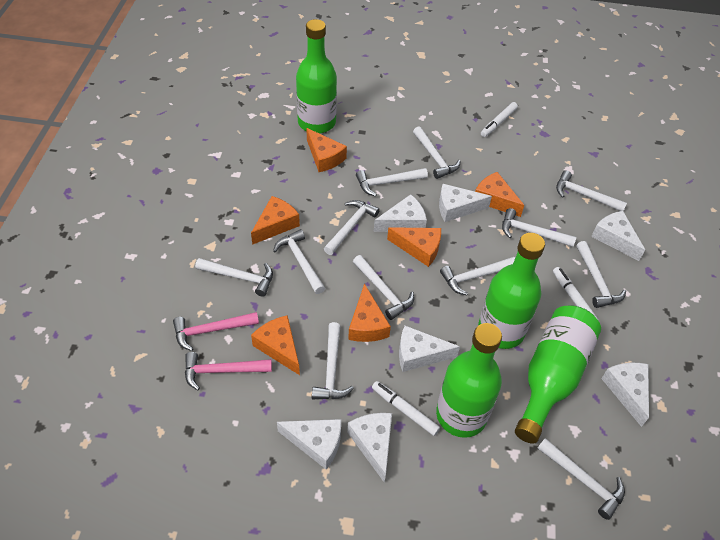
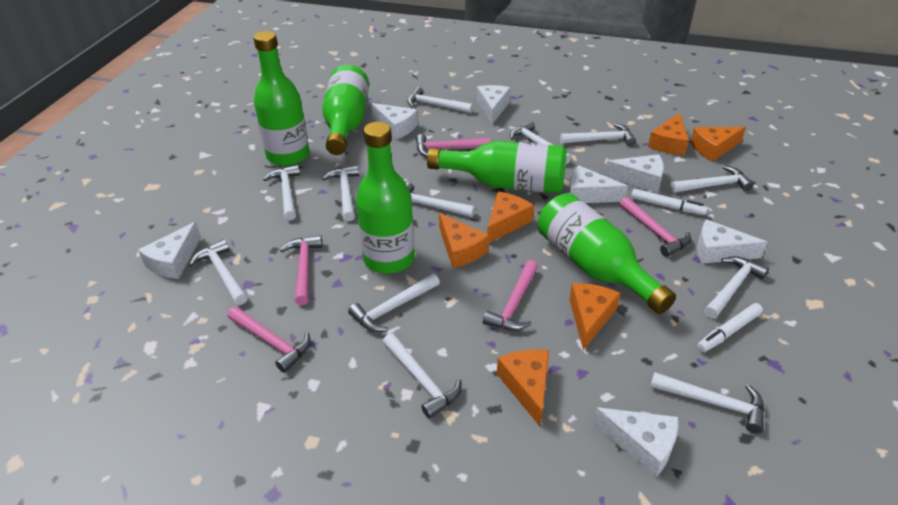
green bottle: [296,19,337,134] [436,323,502,438] [478,233,545,349] [515,306,601,444] = 4 -> [253,31,310,166] [322,65,369,155] [356,122,415,274] [427,141,567,193] [538,193,676,314] = 5
pink hammer: [173,312,259,351] [185,352,272,390] = 2 -> [227,306,311,373] [280,235,323,305] [416,134,490,157] [483,260,538,331] [620,197,691,257] = 5
white marker: [372,381,440,436] [481,102,518,137] [553,267,599,321] = 3 -> [631,189,708,215] [697,303,763,352] = 2

